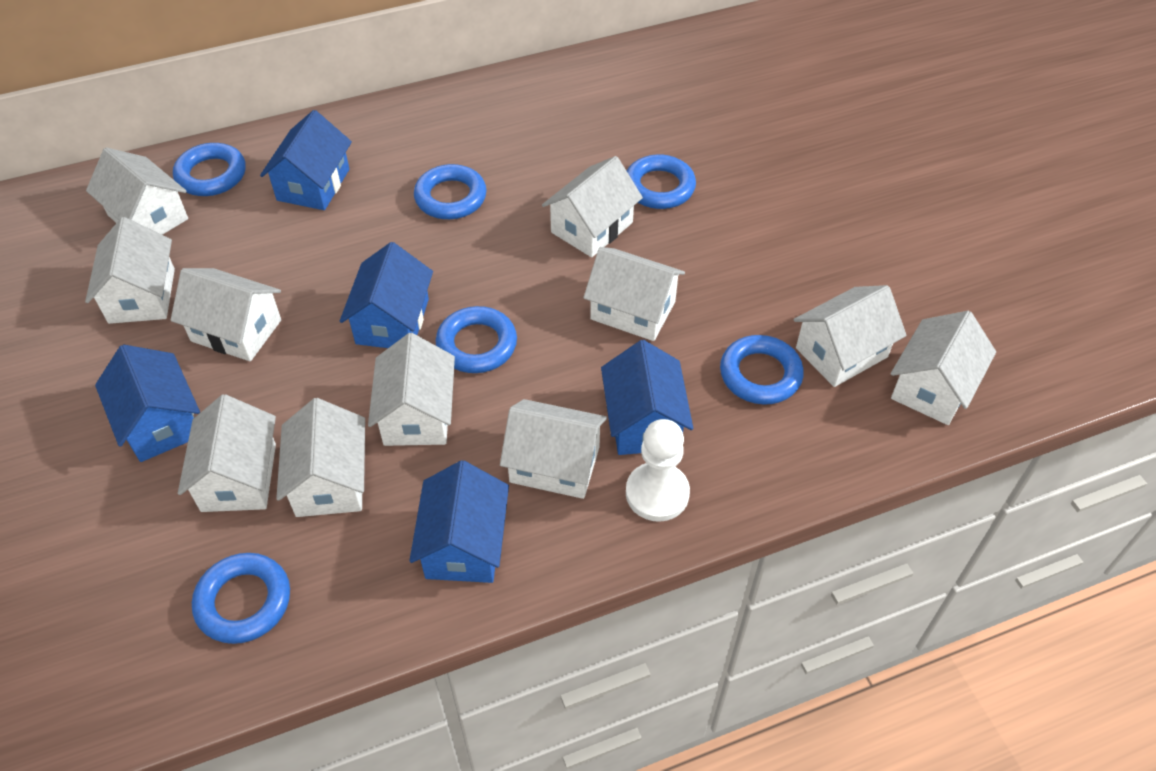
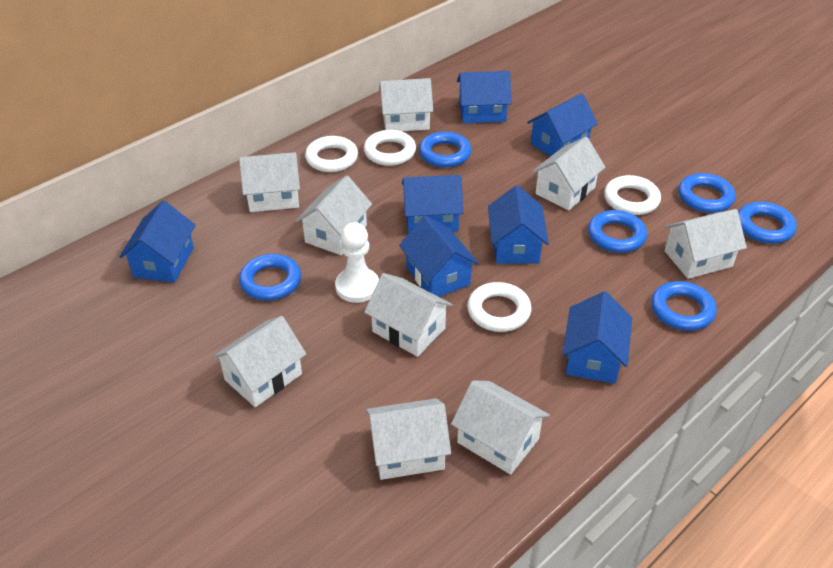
blue house: [95,345,200,462] [260,110,352,210] [340,242,433,348] [409,460,509,583] [601,340,693,455] = 5 -> [119,201,195,283] [399,215,479,297] [402,175,463,234] [457,71,512,123] [488,185,549,264] [527,93,598,157] [562,291,632,384] = 7
white house: [85,217,175,324] [86,147,188,235] [171,268,281,361] [178,394,276,512] [276,398,365,517] [368,333,455,446] [500,399,607,499] [542,156,643,257] [583,247,685,341] [794,285,907,387] [891,311,996,425] = 11 -> [212,316,306,407] [239,152,300,212] [296,175,372,255] [364,273,453,357] [366,398,451,480] [379,78,433,131] [451,380,550,475] [532,137,605,210] [664,209,747,279] = 9
white ring: none = 0 -> [305,136,358,172] [364,130,416,166] [467,282,531,332] [604,175,661,215] = 4

